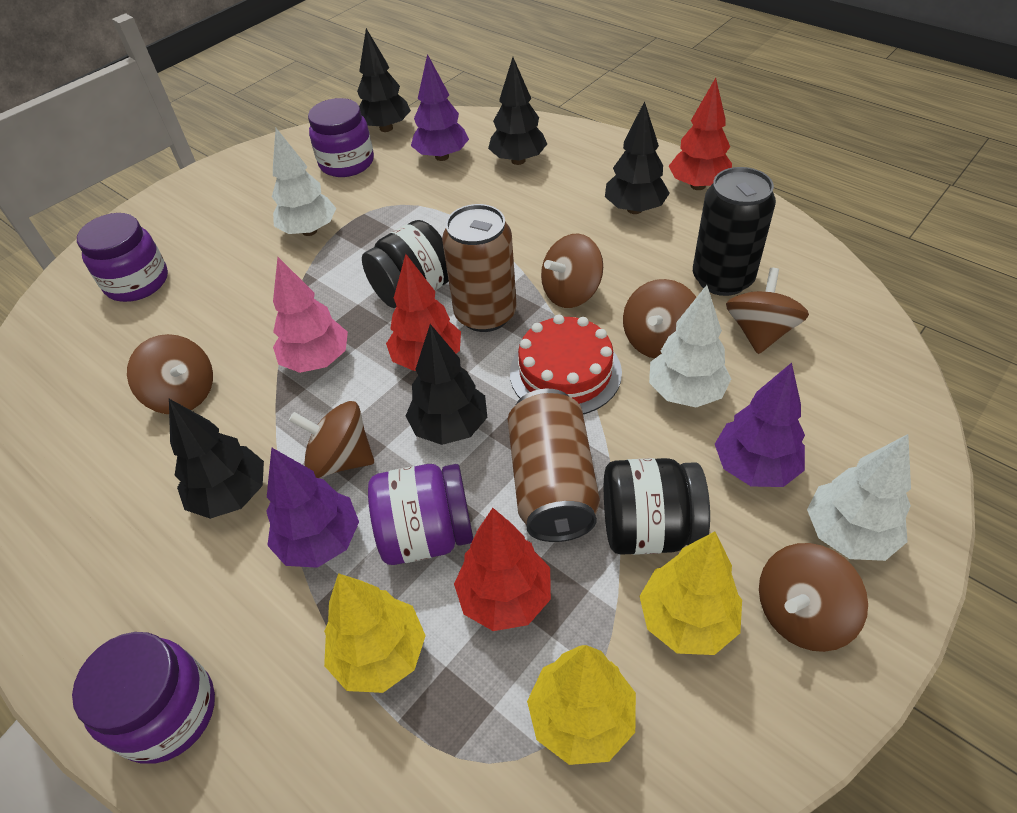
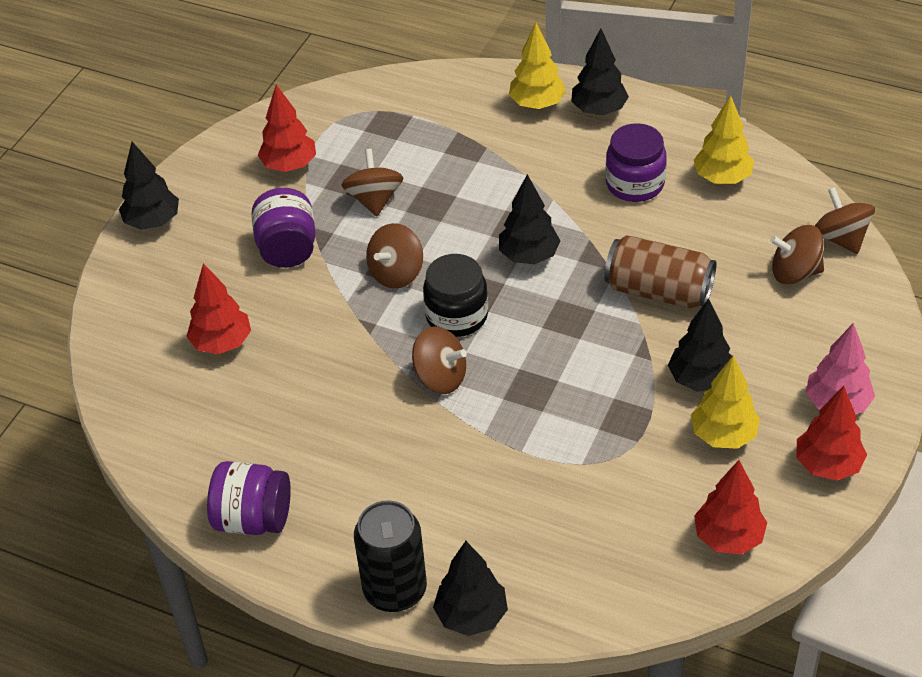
black jar: [362,220,449,308] [604,458,710,555] = 2 -> [423,254,488,337] = 1
brown can: [442,204,517,332] [508,389,600,542] = 2 -> [604,235,717,308] = 1
brown spinning top: [127,334,213,414] [289,401,374,478] [541,233,603,308] [623,279,696,358] [726,268,809,354] [759,543,868,652] = 6 -> [341,149,403,216] [366,223,423,289] [412,327,467,394] [770,225,824,284] [815,187,875,254] = 5
purple jar: [72,632,215,764] [77,213,168,302] [308,98,374,177] [368,464,473,565] = 4 -> [207,461,291,535] [251,188,316,268] [606,123,667,202] = 3
purple tree: [266,447,359,568] [411,54,469,161] [715,363,805,487] = 3 -> none = 0
red cake: [510,315,622,414] = 1 -> none = 0
red tree: [386,254,461,371] [454,508,551,631] [669,78,732,190] = 3 -> [186,263,251,354] [258,85,316,172] [694,460,767,554] [796,386,867,481] = 4
white tree: [272,128,336,236] [649,285,731,407] [807,434,911,561] = 3 -> none = 0

